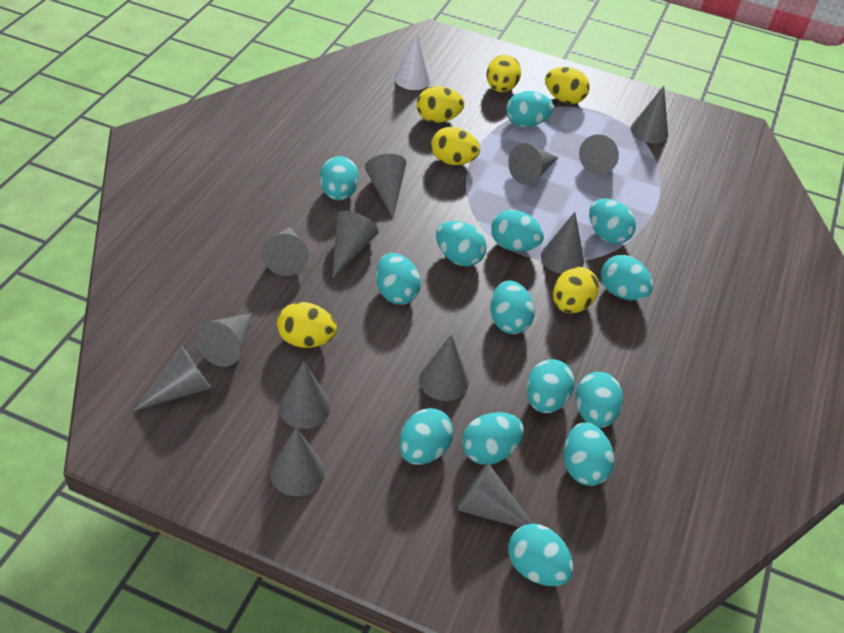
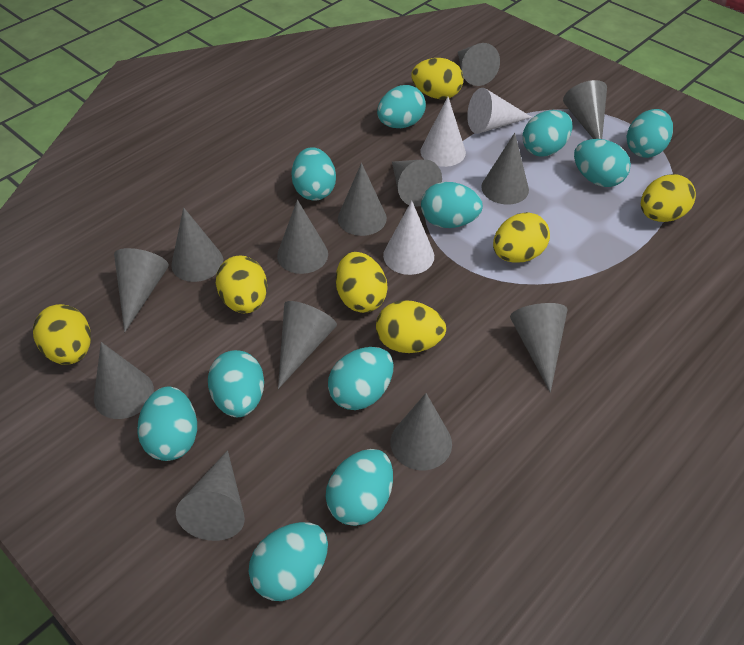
turquoise egg: [320,156,359,201] [376,253,421,305] [399,408,453,465] [436,221,487,267] [462,412,523,465] [490,280,535,334] [491,210,544,252] [506,91,553,127] [508,524,574,586] [526,359,575,413] [564,422,614,486] [575,372,623,428] [589,198,636,244] [601,255,653,300] = 14 -> [137,386,197,461] [208,350,264,417] [248,522,328,601] [291,147,336,200] [326,449,393,526] [328,347,393,410] [377,85,426,128] [421,182,483,228] [523,110,573,157] [574,139,631,187] [626,109,673,158] = 11
white cone: [394,32,431,90] = 1 -> [383,201,434,275] [421,97,466,167] [467,88,532,134] = 3
yellow egg: [277,302,337,348] [416,86,465,123] [431,127,480,165] [487,55,521,92] [545,67,590,104] [553,267,599,313] = 6 -> [33,304,91,365] [216,255,267,313] [336,252,388,313] [376,300,446,353] [411,58,463,99] [493,212,550,263] [641,174,696,222] = 7

